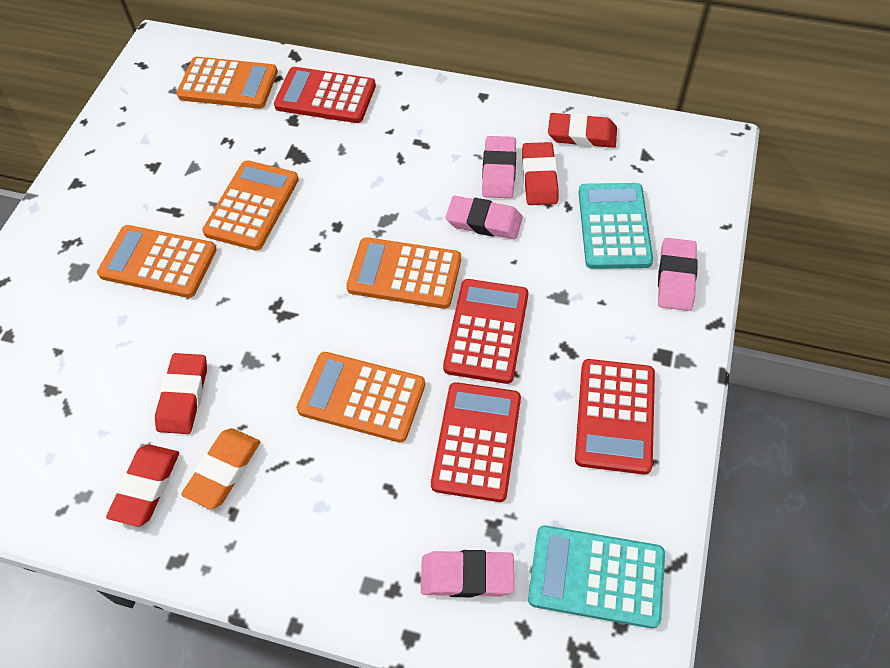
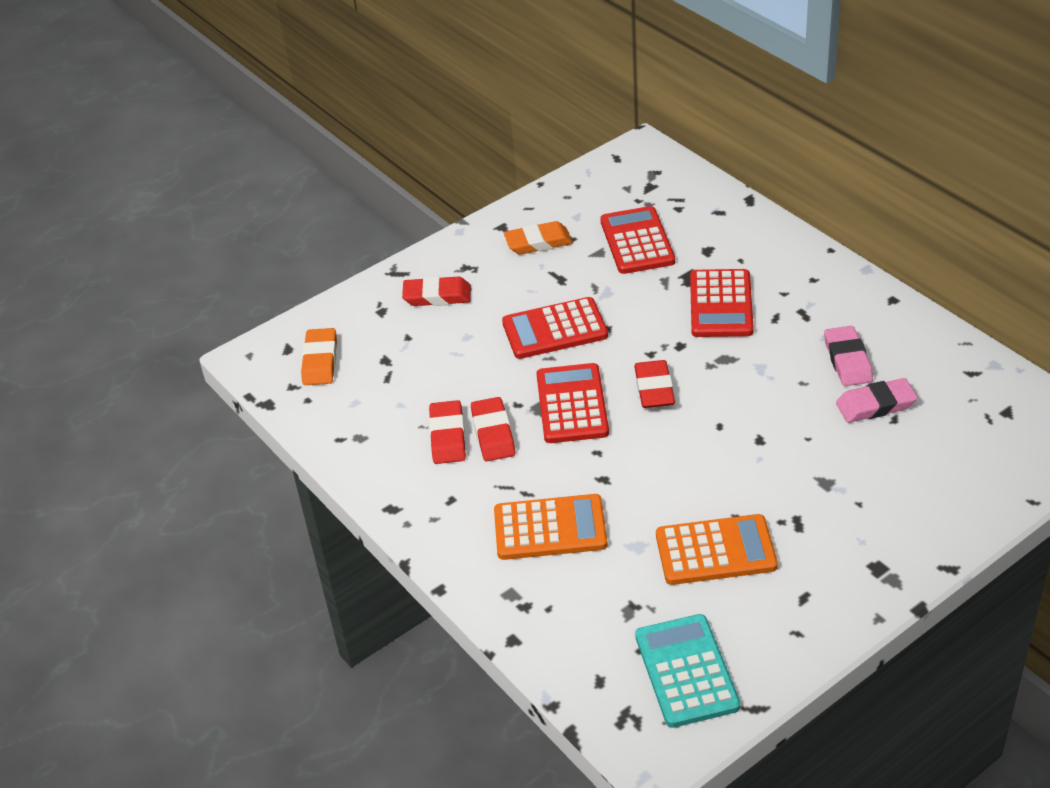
orange calculator: [97,225,217,298] [177,57,278,109] [202,160,299,251] [296,352,425,443] [346,237,461,309] = 5 -> [494,494,608,560] [656,514,778,585] = 2
orange eraser: [181,428,260,509] = 1 -> [301,328,337,385] [504,221,573,255] = 2
pink eraser: [421,550,514,597] [446,196,523,239] [482,136,516,198] [658,238,698,311] = 4 -> [824,326,873,386] [836,378,918,423] = 2
turquoise calculator: [528,526,665,629] [578,183,653,269] = 2 -> [635,614,740,728] = 1

